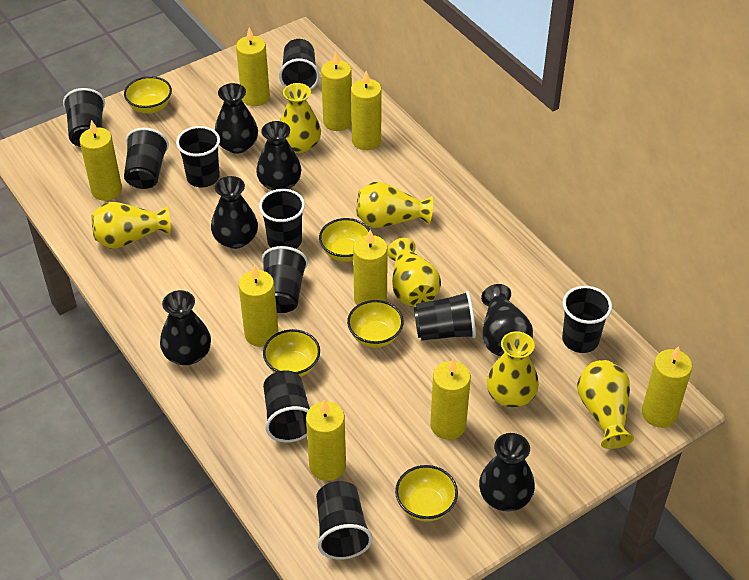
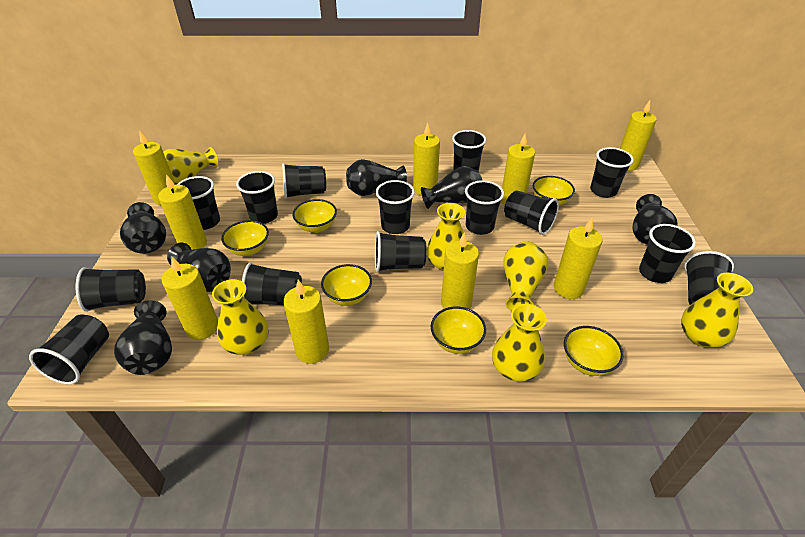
black cup: [63,88,105,147] [124,128,169,189] [176,126,220,187] [259,189,305,249] [262,246,308,313] [263,370,310,442] [279,39,319,90] [316,481,372,560] [414,291,476,341] [562,286,612,353] = 10 -> [29,314,109,384] [76,267,146,312] [177,176,220,230] [236,171,278,224] [242,262,302,305] [282,163,326,199] [375,231,427,272] [376,180,415,234] [452,130,486,172] [465,180,504,235] [504,190,559,235] [590,147,634,198] [639,224,696,283] [684,251,734,305] = 14
yellow bowl: [124,76,172,114] [263,329,320,377] [319,218,370,262] [347,300,404,348] [395,465,458,522] = 5 -> [221,220,269,256] [293,199,337,233] [321,264,372,306] [431,307,486,354] [533,176,575,206] [564,326,624,376] = 6

